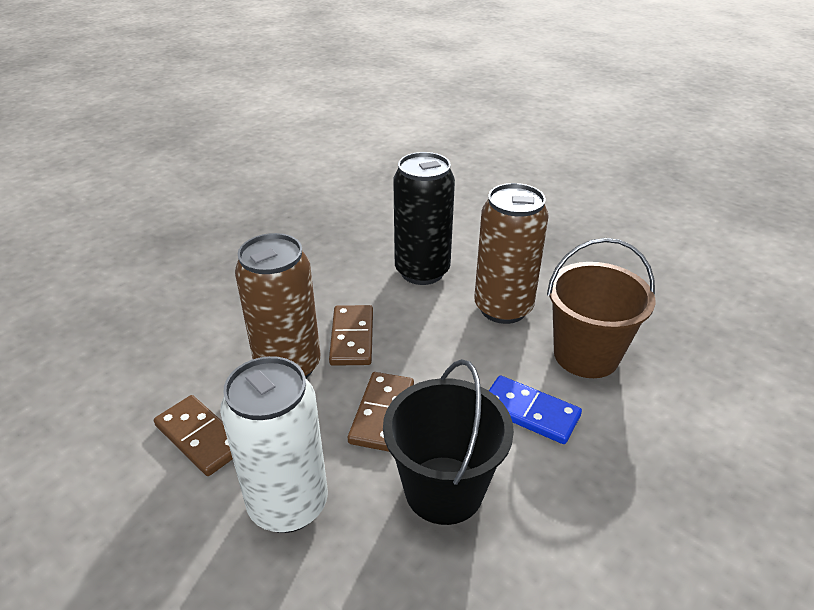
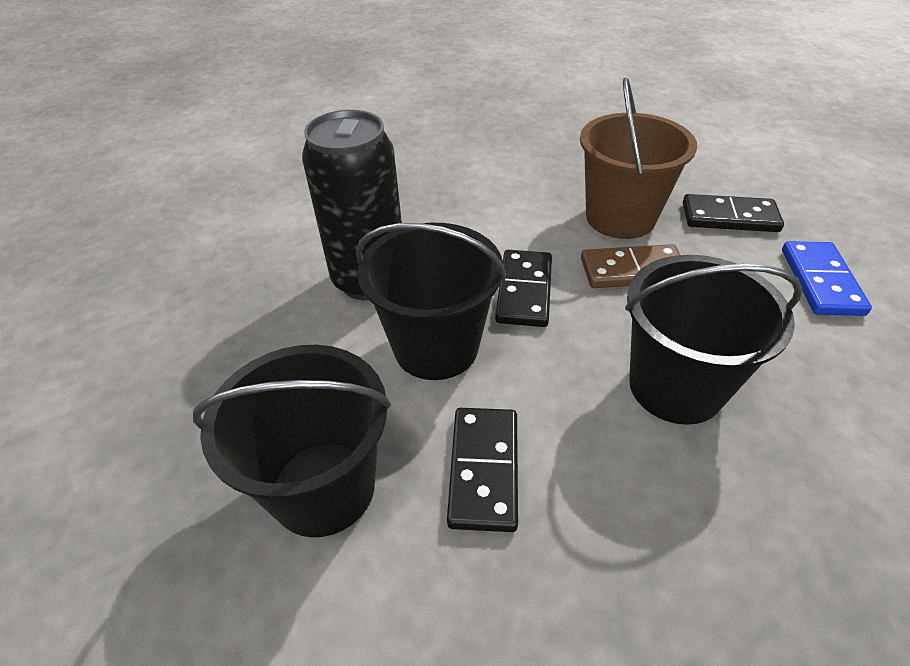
black bucket: [383,359,514,525] = 1 -> [193,345,391,537] [356,223,506,380] [625,255,803,425] = 3
black domino: none = 0 -> [447,408,518,532] [495,250,552,327] [683,194,784,232] = 3
brown can: [235,233,320,378] [474,183,549,324] = 2 -> none = 0
brown domino: [154,395,233,476] [329,305,373,366] [348,372,414,452] = 3 -> [581,244,680,288] = 1
white can: [220,356,328,533] = 1 -> none = 0

